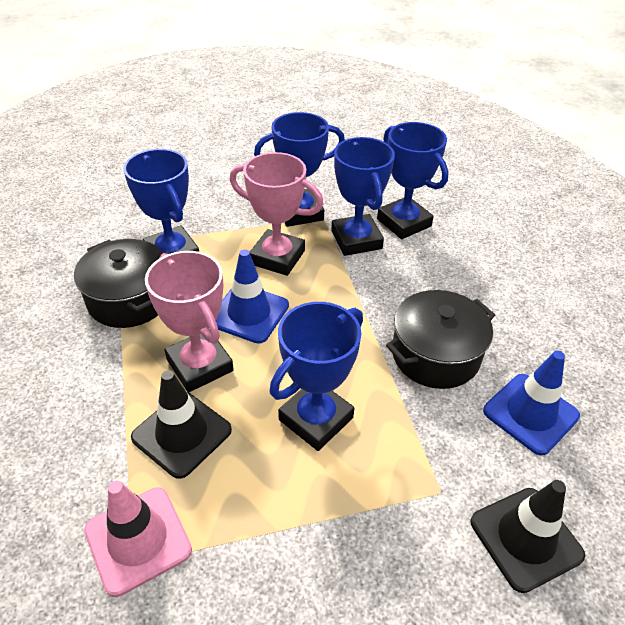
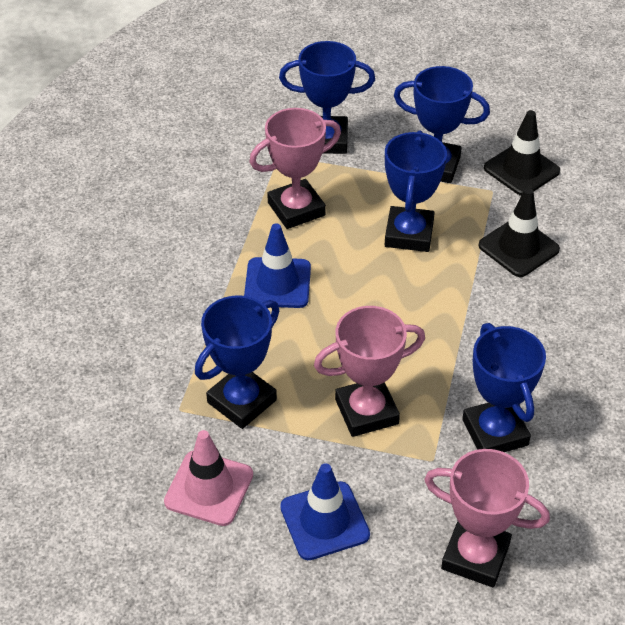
black pot: [74,239,163,328] [386,290,495,389] = 2 -> none = 0
pink trophy: [145,251,234,392] [230,152,324,276] = 2 -> [249,108,341,229] [314,306,425,437] [424,449,550,587] = 3

